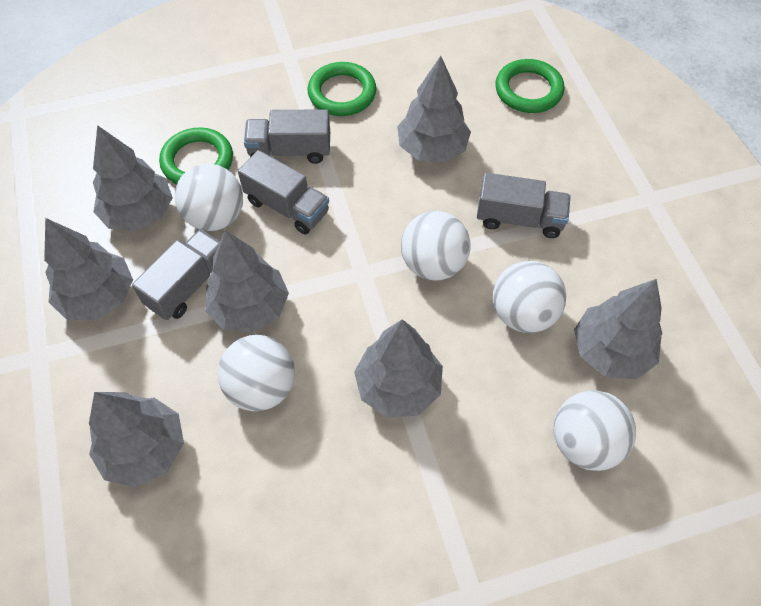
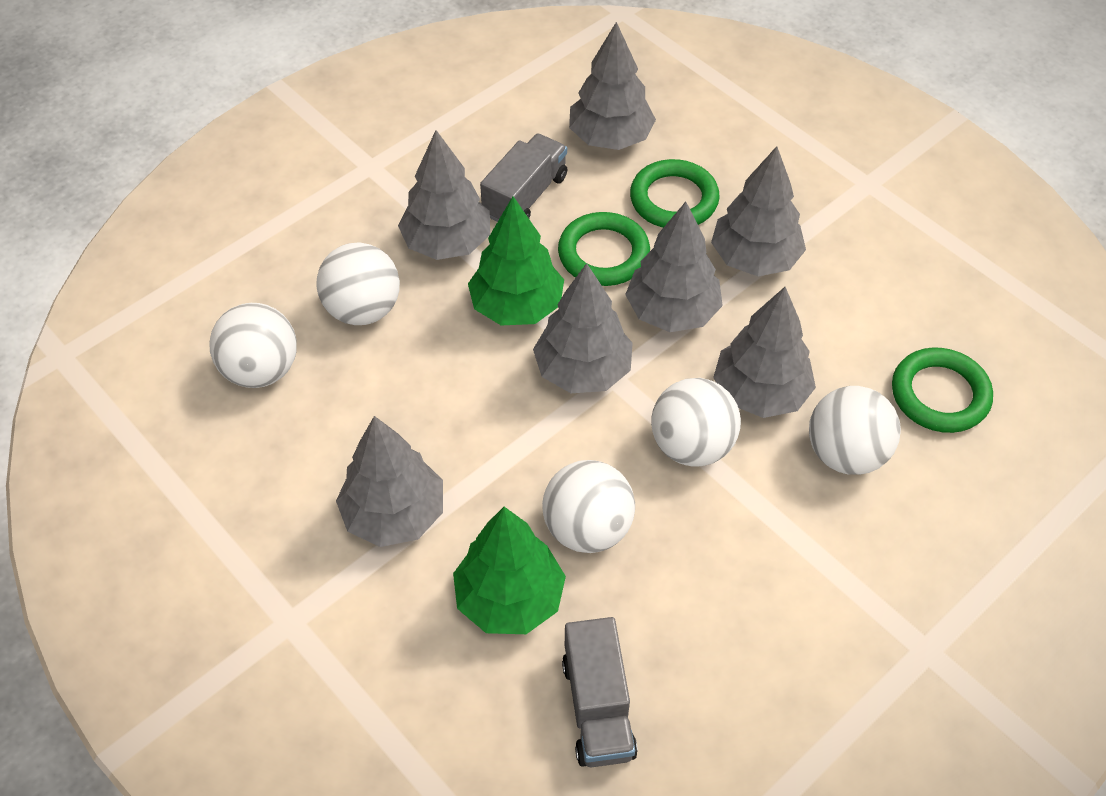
green tree: none = 0 -> [453,507,566,634] [468,196,564,325] = 2
grey truck: [132,229,220,320] [238,150,329,235] [244,109,330,164] [477,173,571,238] = 4 -> [480,134,567,222] [562,617,638,767] = 2

